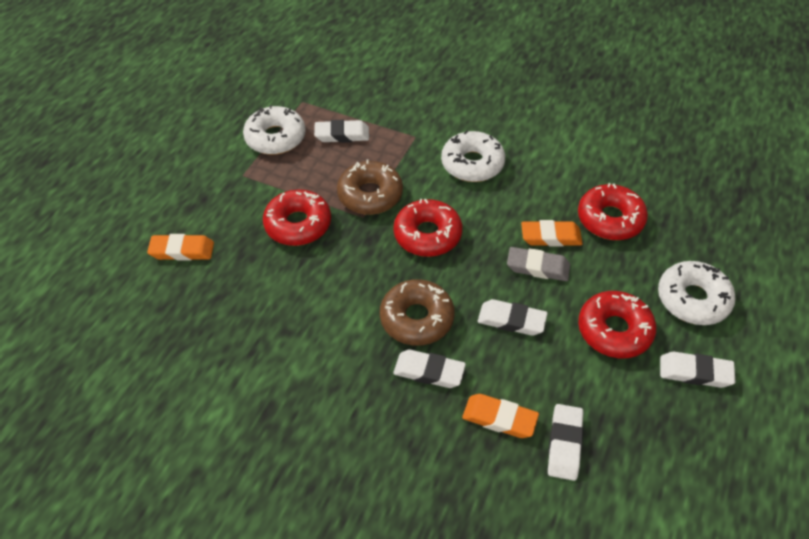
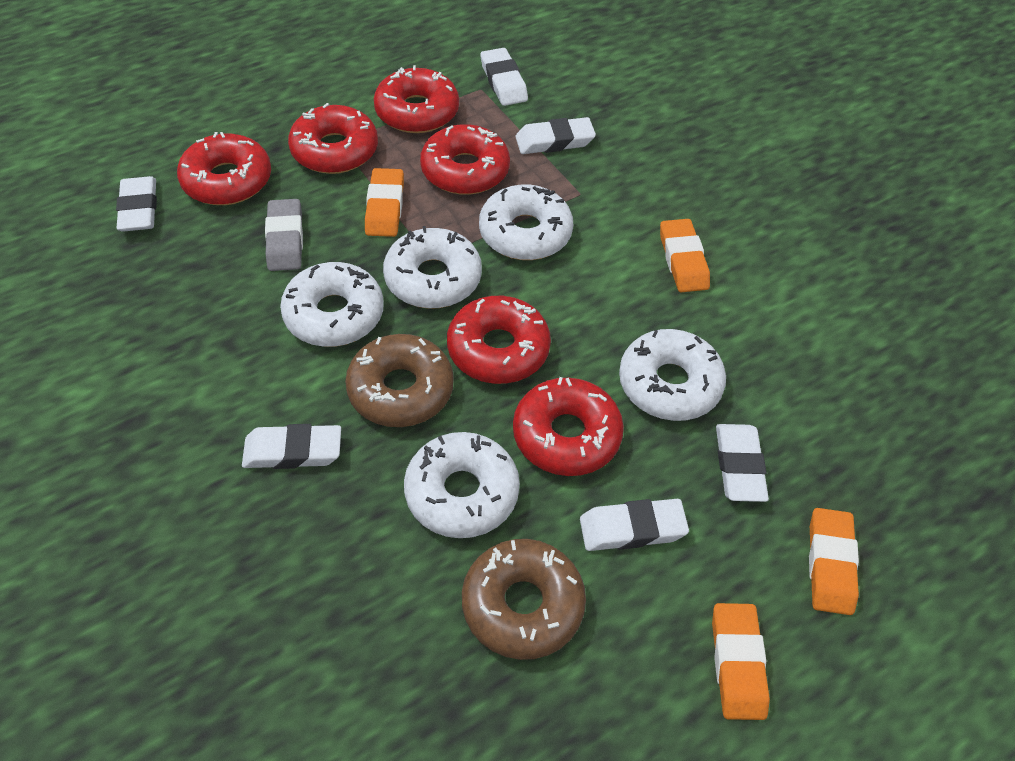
orange eraser: [147,234,214,261] [462,394,539,438] [521,220,583,247] = 3 -> [365,168,404,237] [660,219,710,292] [712,603,770,720] [809,508,859,615] = 4
red donut: [263,190,331,246] [393,199,462,257] [578,183,648,240] [578,291,656,358] = 4 -> [177,132,271,205] [288,103,378,174] [374,65,459,133] [420,124,510,195] [447,296,551,384] [513,377,624,476] = 6
white donut: [243,105,306,155] [441,130,505,182] [658,261,736,325] = 3 -> [280,262,384,347] [383,226,482,309] [404,432,520,538] [479,184,573,260] [619,329,726,421] = 5
white eraser: [314,120,369,143] [393,349,466,388] [478,299,548,336] [548,404,583,481] [660,352,736,388] = 5 -> [116,176,157,232] [242,424,341,469] [480,48,528,106] [515,117,596,154] [580,499,689,551] [716,424,769,502] = 6

